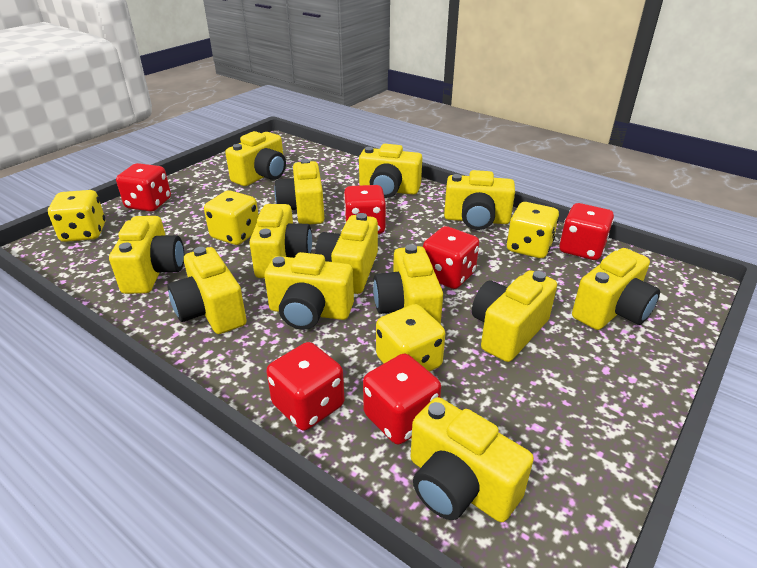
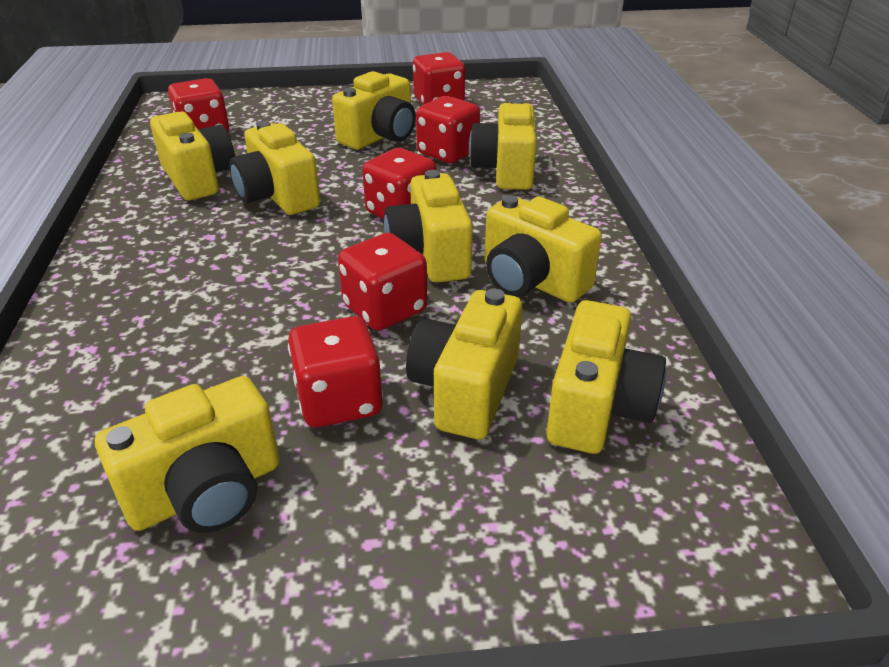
yellow camera: [109,216,184,294] [167,247,247,334] [225,131,286,186] [249,204,312,278] [264,252,354,330] [274,159,325,224] [315,213,378,294] [359,144,422,198] [373,244,443,324] [411,397,534,522] [444,170,515,230] [472,270,557,362] [572,248,660,330] = 13 -> [95,376,280,533] [150,112,235,200] [229,121,320,215] [332,71,416,150] [384,170,473,283] [406,288,523,440] [469,99,537,190] [485,195,602,303] [547,300,666,454] = 9
yellow dice: [48,190,105,242] [204,190,259,245] [376,304,445,372] [507,202,559,258] = 4 -> none = 0

